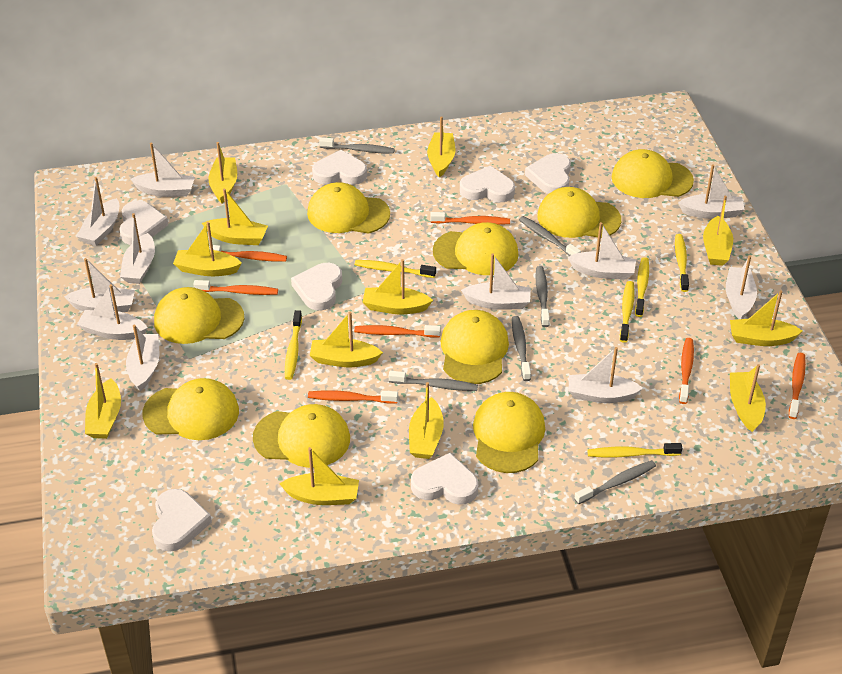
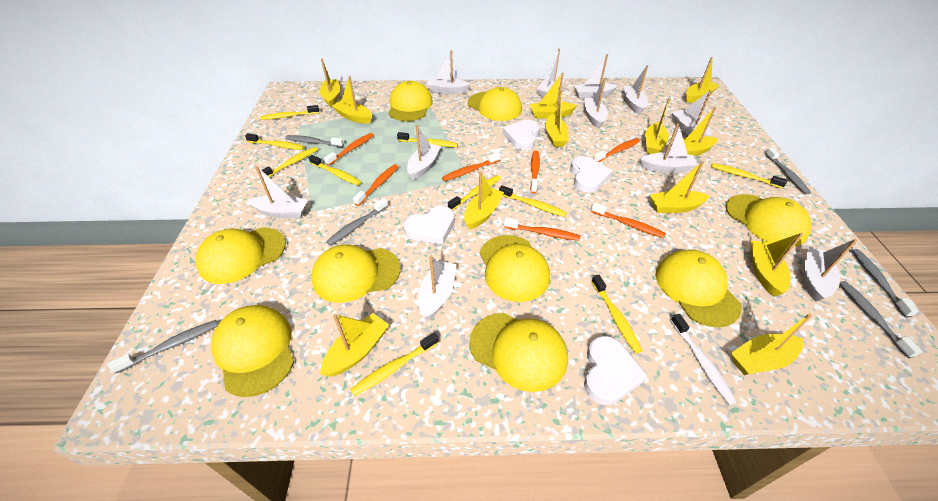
white heart: [119,200,168,245] [152,489,212,552] [291,263,342,310] [312,150,367,185] [411,453,478,505] [460,165,515,202] [525,153,571,194] = 7 -> [403,206,455,244] [503,120,540,150] [570,156,613,193] [584,336,648,405] = 4
white toothbrush: none = 0 -> [671,314,737,405] = 1
yellow toothbrush: [285,310,302,380] [355,260,436,278] [587,443,682,457] [620,281,635,343] [635,257,649,317] [675,234,689,292] = 6 -> [245,133,305,150] [260,105,319,120] [262,147,318,177] [309,155,361,185] [350,332,439,396] [397,132,458,147] [448,175,501,210] [499,185,567,217] [591,275,642,353] [711,163,787,189] = 10

